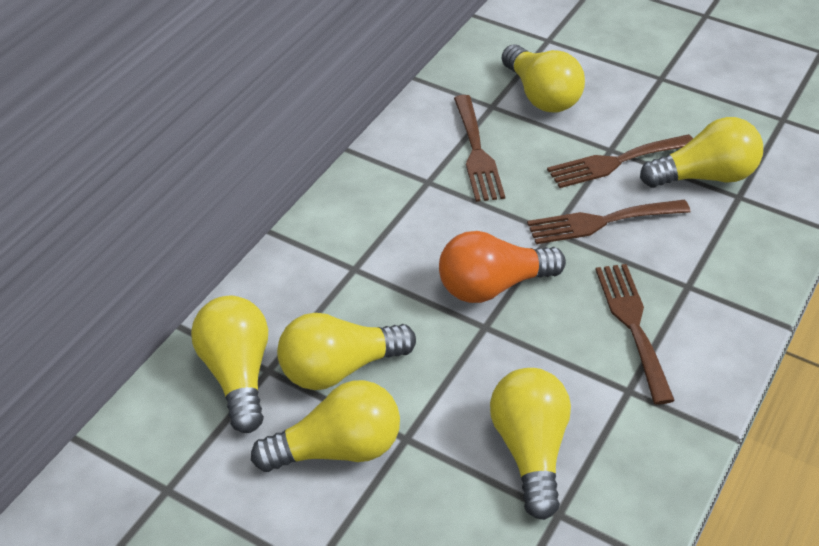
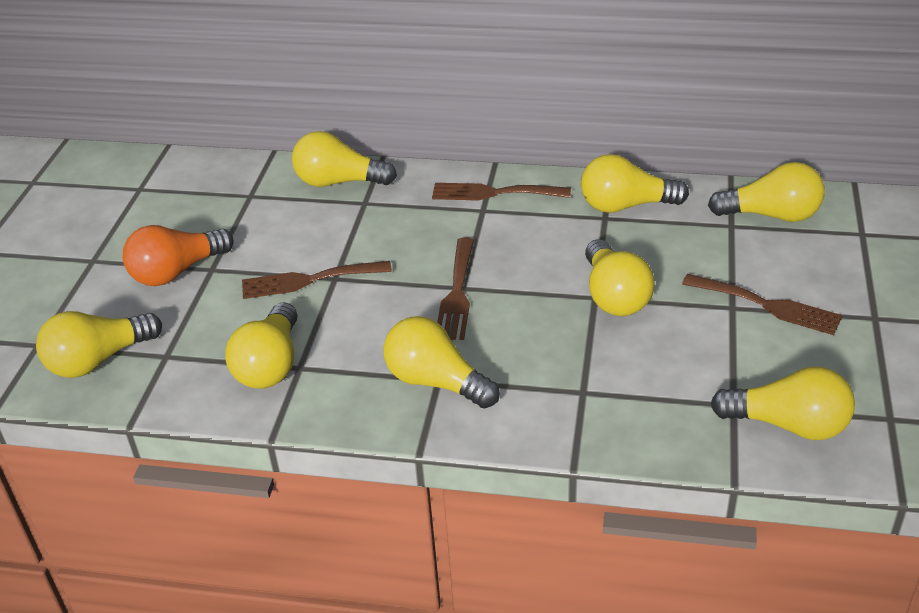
yellow light bulb: [191,296,268,433] [251,380,400,472] [277,313,416,390] [490,368,571,520] [502,44,585,112] [640,117,763,188] = 6 -> [36,311,162,378] [226,302,297,389] [292,131,397,187] [383,316,500,409] [581,154,689,213] [585,239,654,316] [708,162,825,222] [711,366,855,440] = 8

